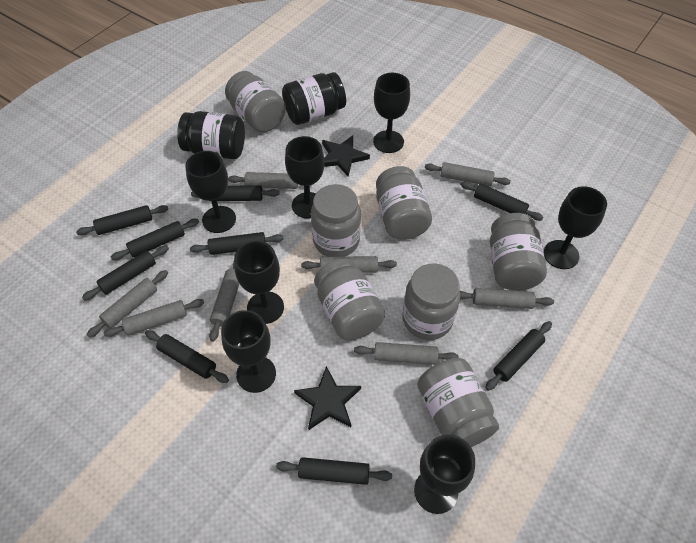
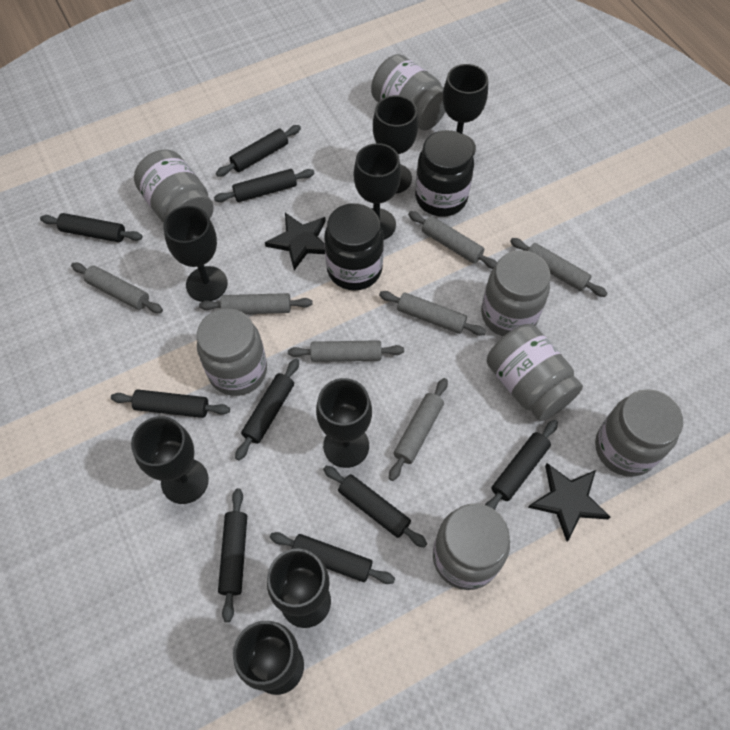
black goblet: [186,151,236,233] [221,310,276,393] [234,241,284,324] [285,136,324,218] [373,73,410,153] [414,434,475,514] [544,186,607,269] = 7 -> [131,416,209,504] [163,206,228,302] [233,621,304,695] [267,548,331,628] [316,378,372,468] [354,143,401,240] [373,95,418,193] [443,64,488,156] = 8
grey rolling pin: [87,270,168,338] [104,299,204,337] [209,262,239,342] [228,172,315,189] [301,256,397,273] [354,342,459,365] [425,162,511,186] [460,288,554,309] = 8 -> [71,263,163,313] [199,293,312,314] [288,340,404,362] [379,291,486,336] [389,378,448,481] [408,211,497,269] [510,238,607,297] = 7

